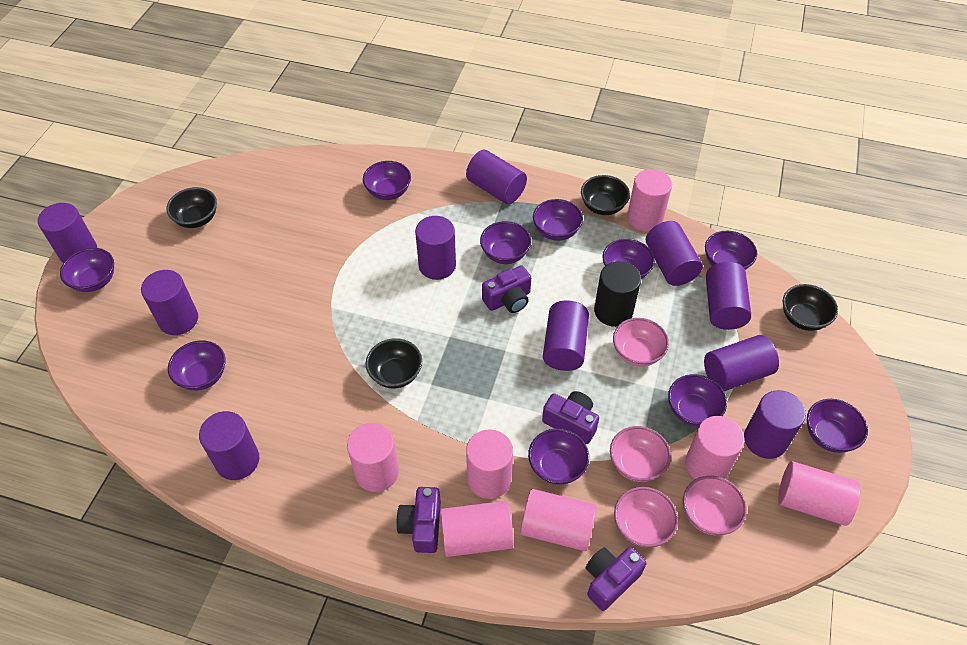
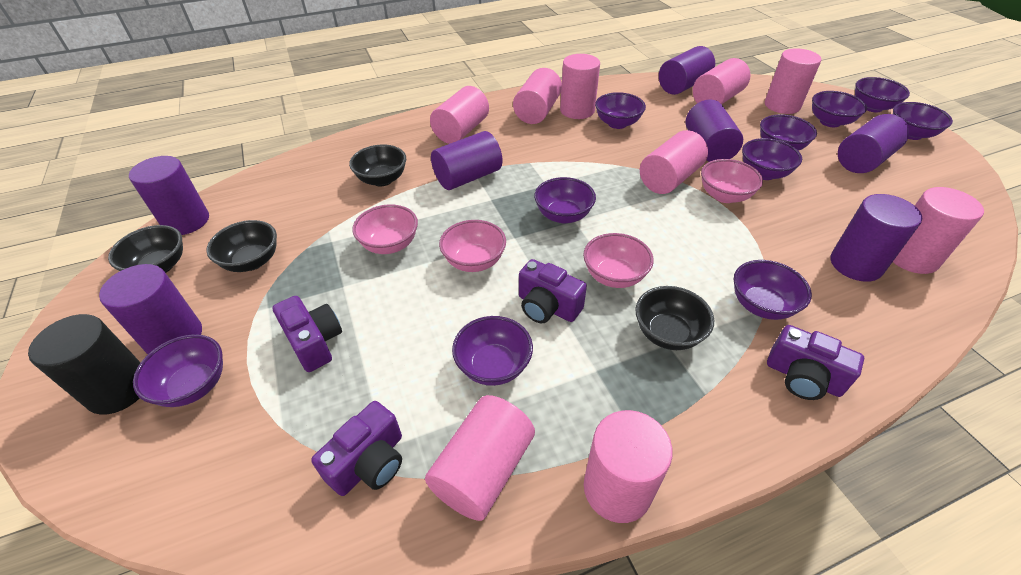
pink cylinder: [347,423,399,492] [440,501,514,557] [466,430,513,499] [521,489,597,551] [627,169,672,232] [685,416,744,479] [778,461,860,526] = 7 -> [425,395,535,521] [430,86,489,144] [513,68,562,124] [560,54,600,119] [584,410,673,523] [640,130,708,194] [693,58,750,104] [765,48,821,114] [893,187,984,274] = 9
purple cylinder: [38,203,97,263] [141,270,198,335] [199,411,259,480] [415,216,456,280] [466,150,527,204] [543,300,589,371] [646,221,703,286] [704,335,779,391] [706,262,751,330] [744,390,806,459] = 10 -> [99,264,202,354] [129,156,209,235] [431,131,502,190] [659,46,715,95] [686,99,743,162] [830,194,922,282] [838,114,909,173] = 7

